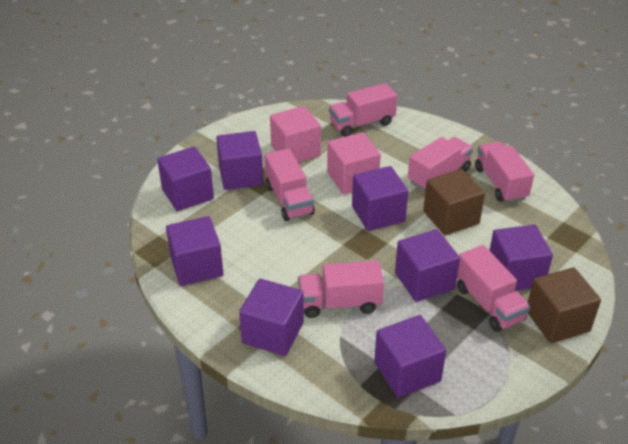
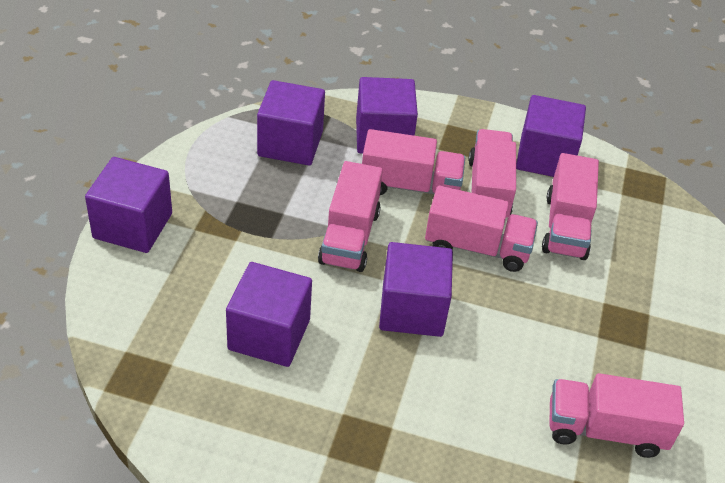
brown cube: [423,169,485,235] [527,267,601,343] = 2 -> none = 0
pink cube: [270,106,321,162] [327,132,381,194] = 2 -> none = 0
purple cube: [157,147,214,211] [166,216,223,286] [216,131,263,190] [239,279,304,356] [352,166,408,231] [374,315,446,398] [395,229,460,302] [489,225,553,291] = 8 -> [85,157,172,253] [226,262,312,367] [257,80,325,165] [356,77,418,153] [379,242,453,337] [516,95,586,177] = 6

